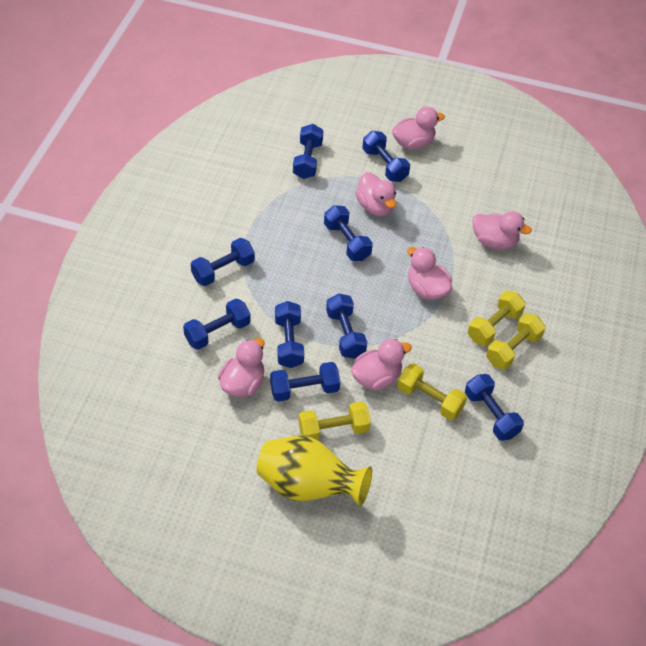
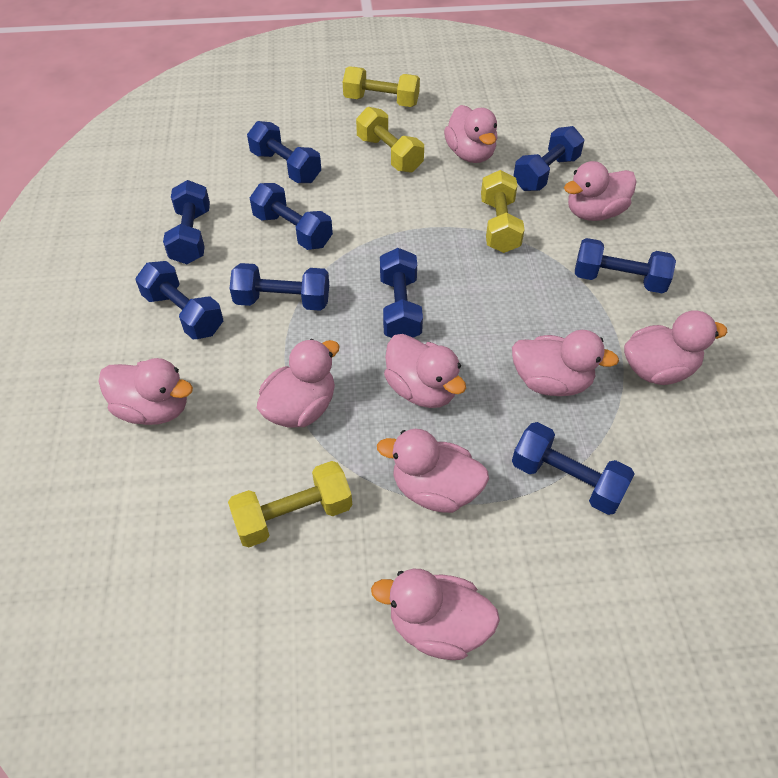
pink duck: [218,338,265,397] [351,339,412,390] [355,172,396,216] [392,107,445,150] [407,247,452,300] [472,211,532,250] = 6 -> [98,358,193,425] [257,339,340,428] [371,569,500,660] [377,429,489,513] [384,334,466,408] [444,105,497,163] [512,330,619,396] [564,161,637,221] [624,310,728,385] = 9
yellow vase: [257,435,372,507] = 1 -> none = 0

